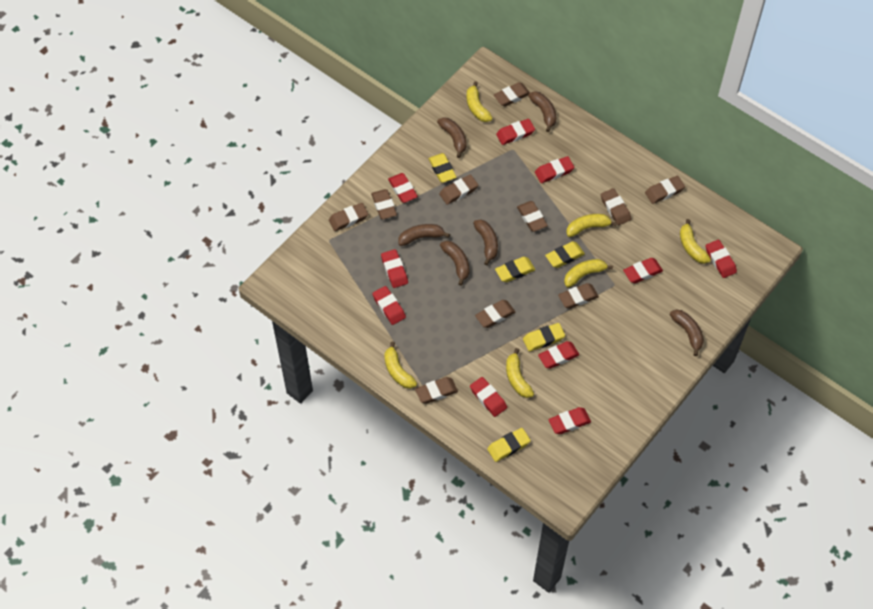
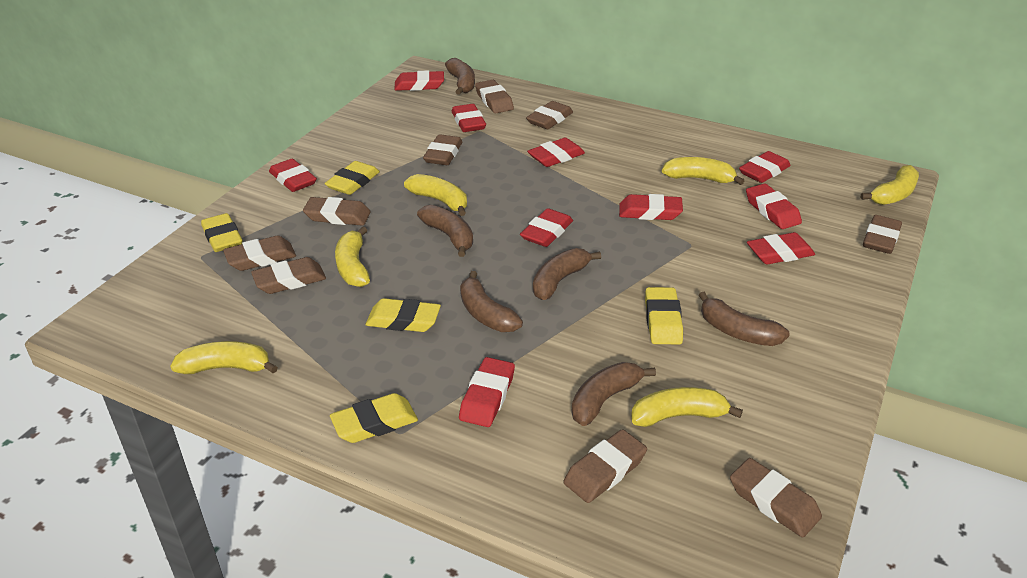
brown eraser: [329,203,368,231] [371,189,397,219] [415,377,458,404] [439,174,478,205] [475,300,515,328] [494,82,530,107] [517,201,548,232] [558,283,599,309] [601,188,631,225] [645,176,685,204] = 10 -> [223,236,296,271] [251,257,326,294] [303,197,371,226] [423,134,462,165] [475,80,514,113] [526,101,573,129] [563,429,647,503] [730,458,822,537] [863,215,902,254] = 9

